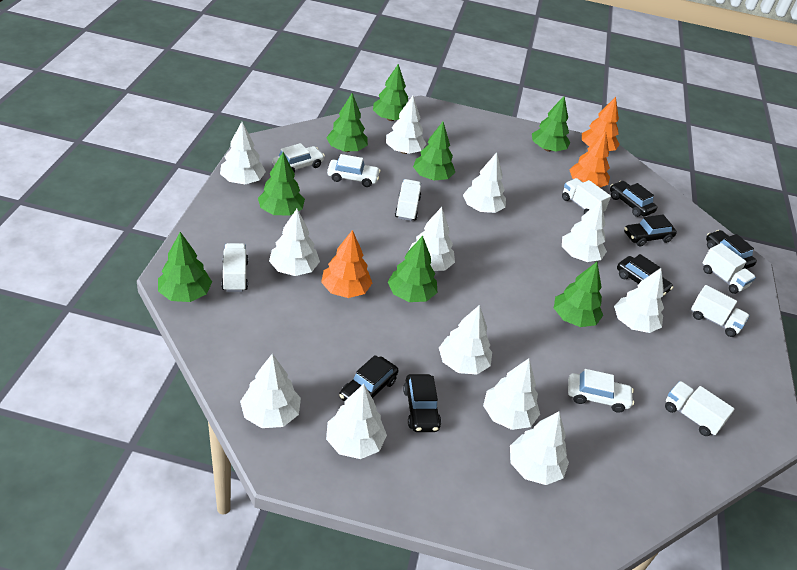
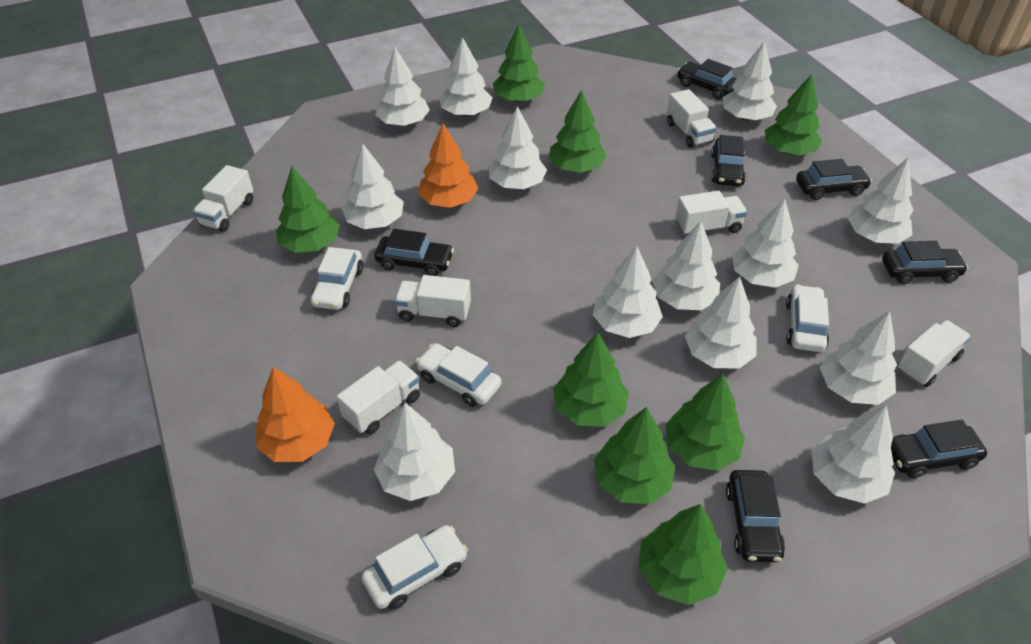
black car: [339,355,398,402] [403,374,441,432] [610,181,657,217] [617,254,673,296] [624,215,677,246] [706,230,757,269] = 6 -> [374,229,454,276] [677,59,737,99] [711,135,746,186] [726,470,785,562] [796,159,872,200] [882,241,968,284] [891,420,987,478] = 7
orange tree: [321,230,372,298] [569,131,610,187] [582,97,620,151] = 3 -> [256,367,335,462] [418,123,478,208] = 2
white car: [272,143,325,173] [327,154,381,187] [568,369,634,413] = 3 -> [311,247,363,310] [361,525,468,610] [416,343,501,407] [786,284,829,352] = 4
white tree: [220,122,266,184] [240,354,301,428] [269,209,320,276] [326,384,387,459] [386,96,426,154] [408,207,455,271] [439,305,492,375] [463,152,506,213] [483,358,540,430] [510,411,569,485] [562,200,607,262] [614,268,664,333] = 12 -> [342,143,404,229] [374,403,455,501] [375,47,430,126] [439,37,493,116] [489,106,547,189] [593,246,663,338] [652,221,720,310] [685,276,757,369] [723,41,777,121] [732,198,799,288] [811,405,895,504] [820,311,897,405] [847,158,913,244] = 13

